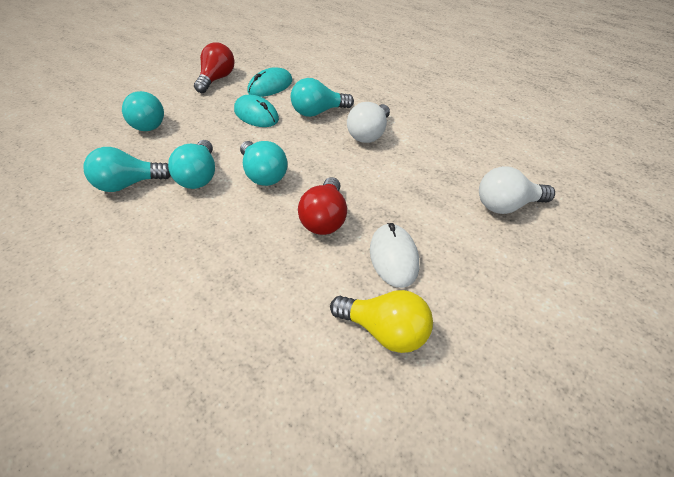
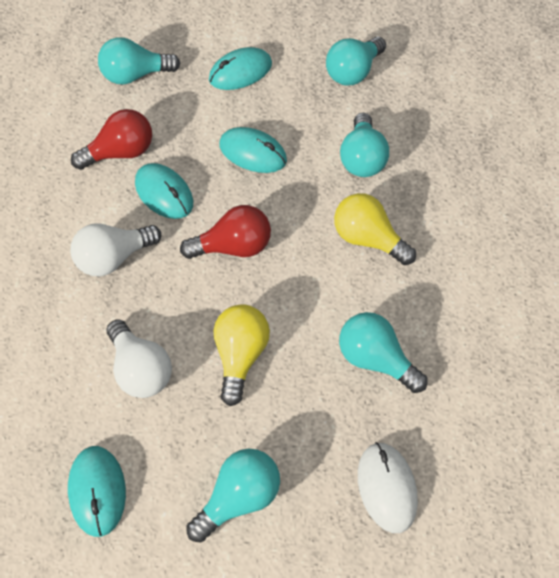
turquoise mouse: [234,95,279,127] [247,67,293,97] = 2 -> [68,446,126,537] [135,163,193,219] [209,47,272,90] [219,127,287,173] = 4
yellow light bulb: [330,290,433,353] = 1 -> [214,304,270,406] [334,193,416,265] = 2

